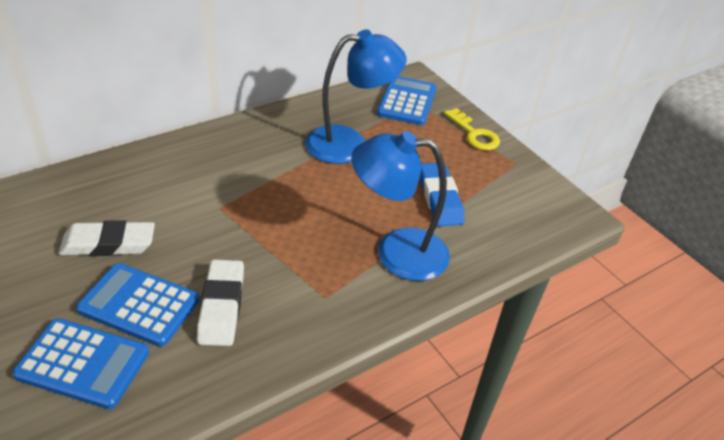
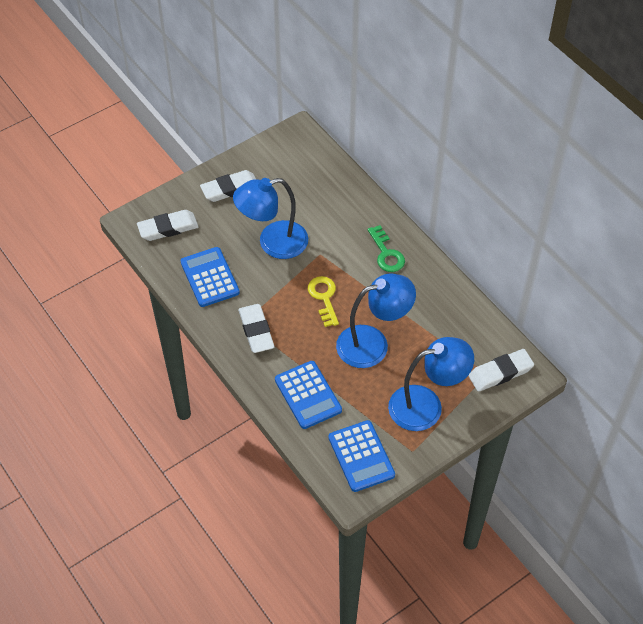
blue eraser: [420,163,465,226] = 1 -> none = 0
blue lamp: [305,30,406,164] [351,131,450,281] = 2 -> [233,178,308,259] [336,274,416,368] [388,337,474,431] = 3
green key: none = 0 -> [368,225,405,272] = 1
white eraser: [59,220,155,256] [197,259,244,346] = 2 -> [137,210,199,241] [200,170,256,202] [238,304,275,353] [468,349,534,392] = 4

